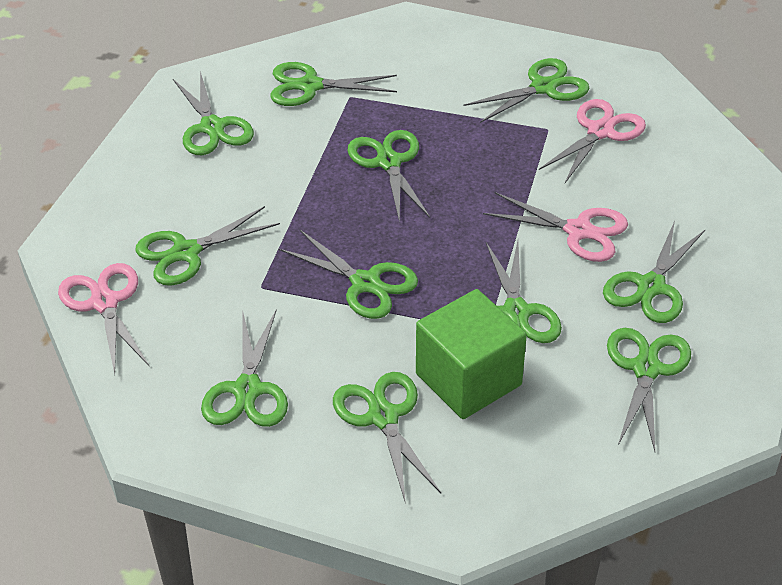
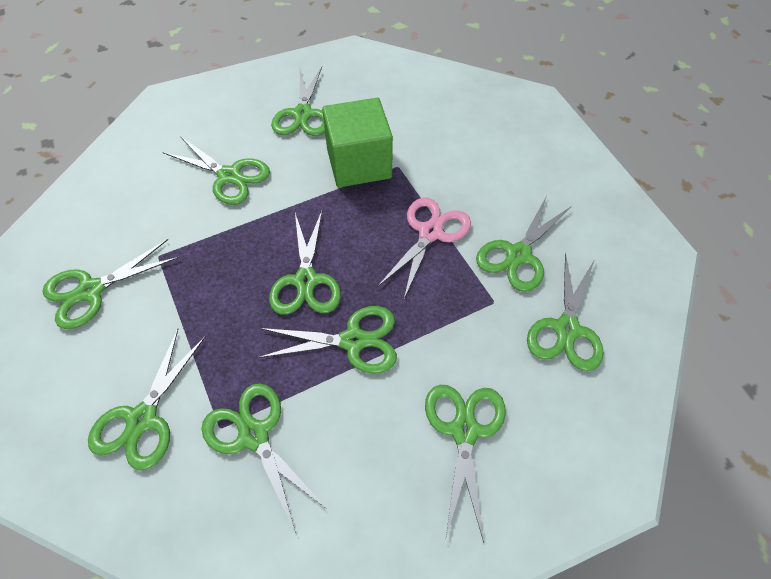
green scissors: [135,206,280,286] [173,71,254,155] [201,310,288,427] [270,62,397,106] [279,230,418,319] [333,372,441,501] [347,130,430,223] [463,58,589,123] [486,241,562,343] [603,221,705,323] [607,328,691,451] = 11 -> [43,239,179,329] [88,329,206,471] [163,136,270,205] [202,383,327,533] [258,306,397,374] [269,211,341,315] [271,67,325,136] [425,385,506,543] [476,196,571,292] [527,252,604,371] = 10
pink scissors: [58,263,150,374] [483,192,628,262] [539,99,646,183] = 3 -> [377,198,471,299] = 1

